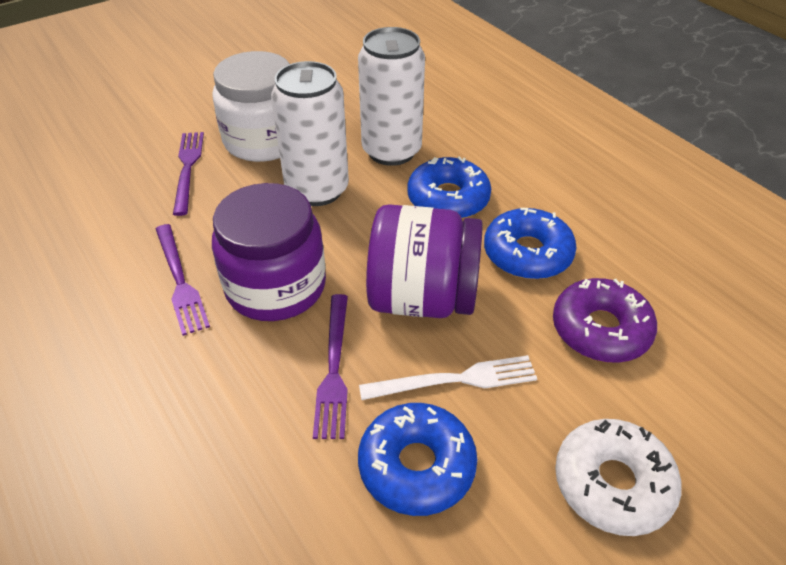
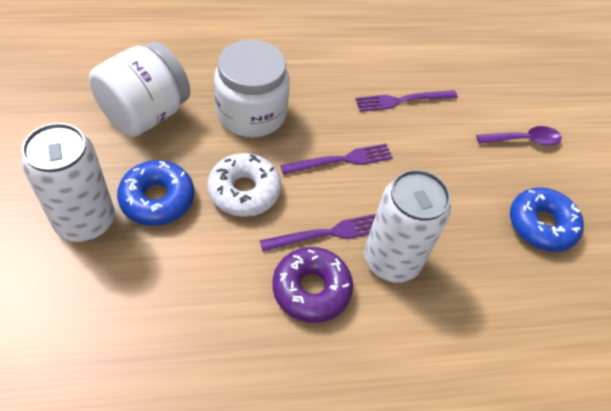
blue donut: [358,403,477,516] [407,156,491,219] [484,208,577,279] = 3 -> [117,160,194,226] [510,187,584,252] = 2
purple jar: [212,183,326,321] [366,204,483,318] = 2 -> none = 0
purple spoon: none = 0 -> [476,126,562,146] = 1
white fork: [359,355,537,400] = 1 -> none = 0
white jar: [212,51,290,162] = 1 -> [89,42,190,137] [214,40,290,137] = 2

